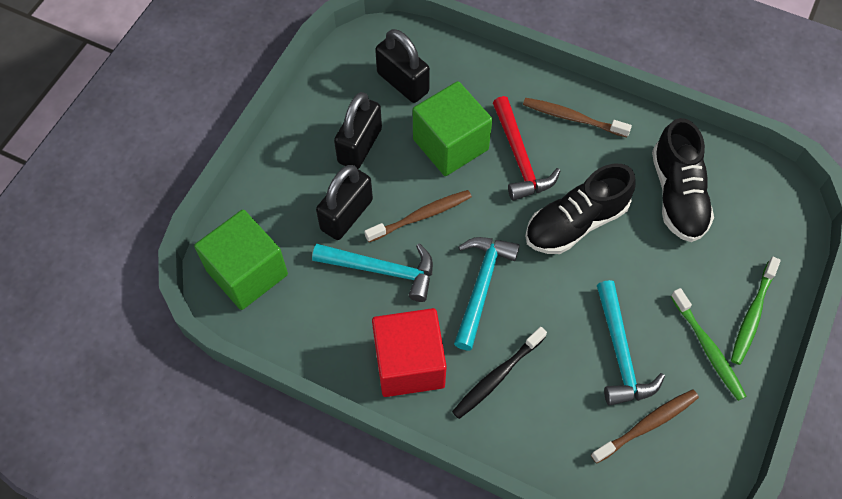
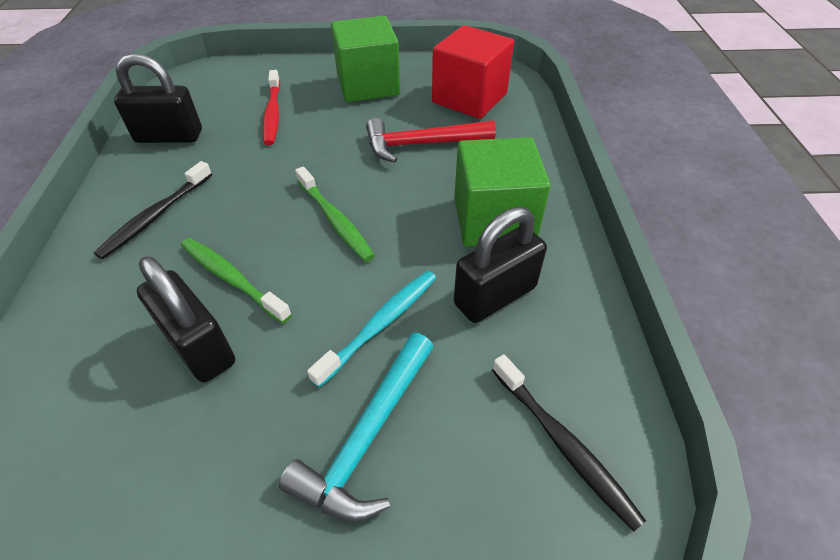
black shoe: [525,164,636,254] [652,118,714,242] = 2 -> none = 0
black toothbrush: [452,327,547,419] = 1 -> [94,161,212,259] [492,354,646,531] = 2
brown toothbrush: [364,190,472,242] [523,98,632,137] [591,389,699,463] = 3 -> none = 0
red toothbrush: none = 0 -> [263,70,280,145] = 1
turquoise hammer: [312,243,433,302] [454,237,520,350] [597,280,665,406] = 3 -> [279,333,433,522] = 1
turquoise toothbrush: none = 0 -> [307,271,436,387] = 1

